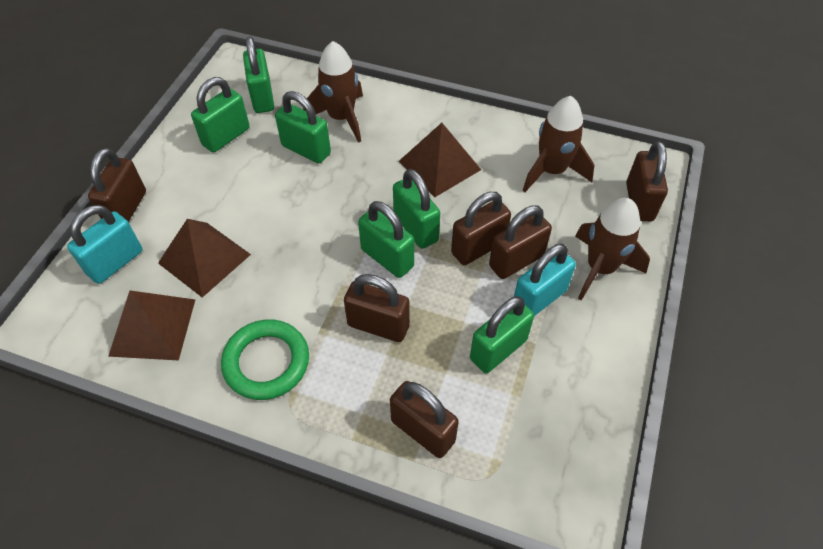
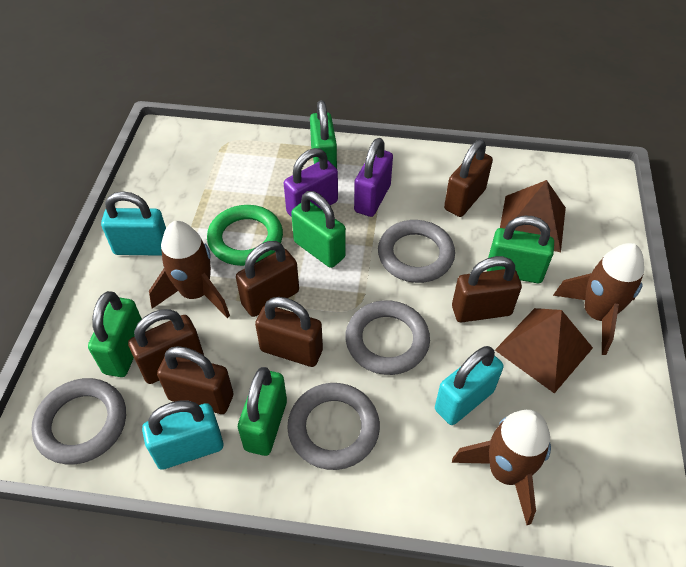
brown pyramid: [108,290,195,360] [158,219,251,298] [398,123,481,197] = 3 -> [495,308,593,393] [500,180,566,252] = 2
green padlock: [191,77,250,153] [243,36,274,113] [275,91,331,163] [358,201,414,278] [393,169,440,249] [470,296,534,373] = 6 -> [88,291,142,377] [238,367,287,456] [291,191,346,268] [310,100,337,168] [487,216,554,283] = 5
grey ring: none = 0 -> [31,378,126,465] [287,383,380,470] [345,300,430,375] [378,220,455,283] = 4
purple padlock: none = 0 -> [284,148,338,217] [354,138,393,217] = 2
turquoise padlock: [67,205,143,284] [514,244,576,316] = 2 -> [101,192,166,256] [142,401,223,470] [435,346,504,425] = 3

